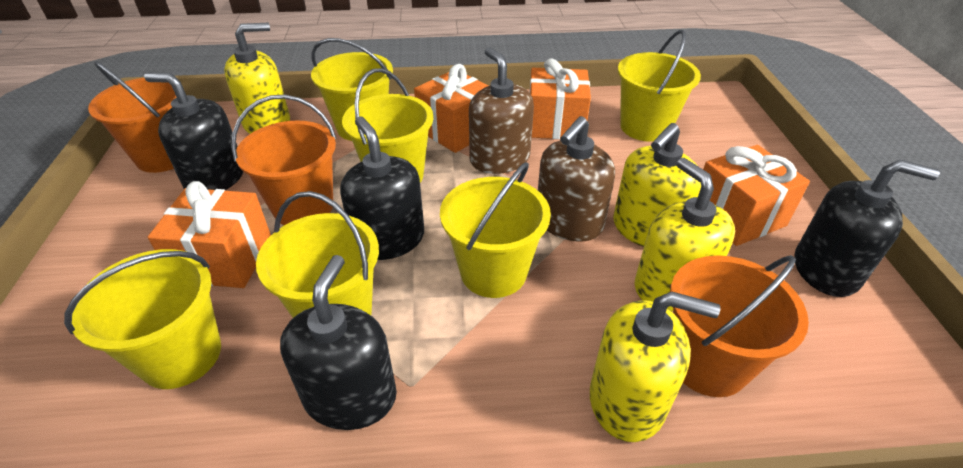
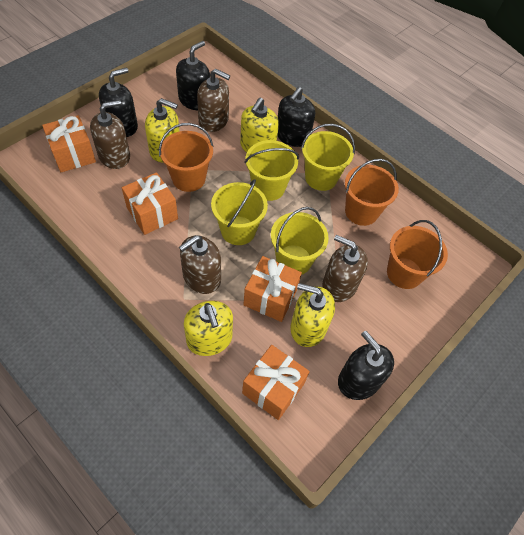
brown soap dispenser: [469,47,534,174] [538,116,615,242] = 2 -> [90,100,130,169] [179,235,221,294] [197,68,230,132] [322,235,368,302] = 4
yellow bucket: [64,249,221,389] [256,191,379,318] [311,38,393,141] [342,68,433,183] [440,162,551,298] [618,30,701,142] = 6 -> [211,179,268,245] [244,140,299,201] [271,207,329,275] [301,124,355,191] = 4

